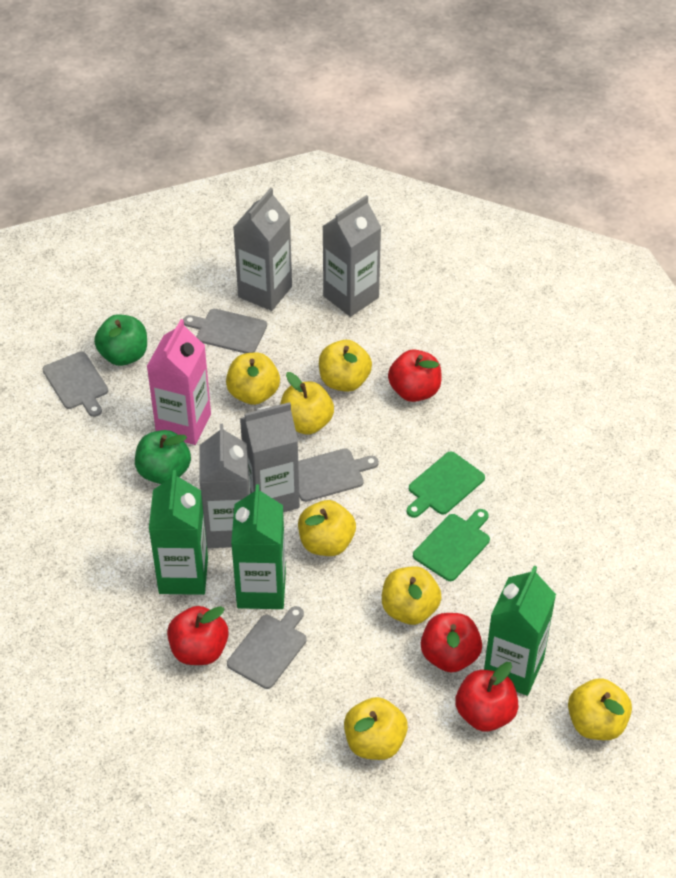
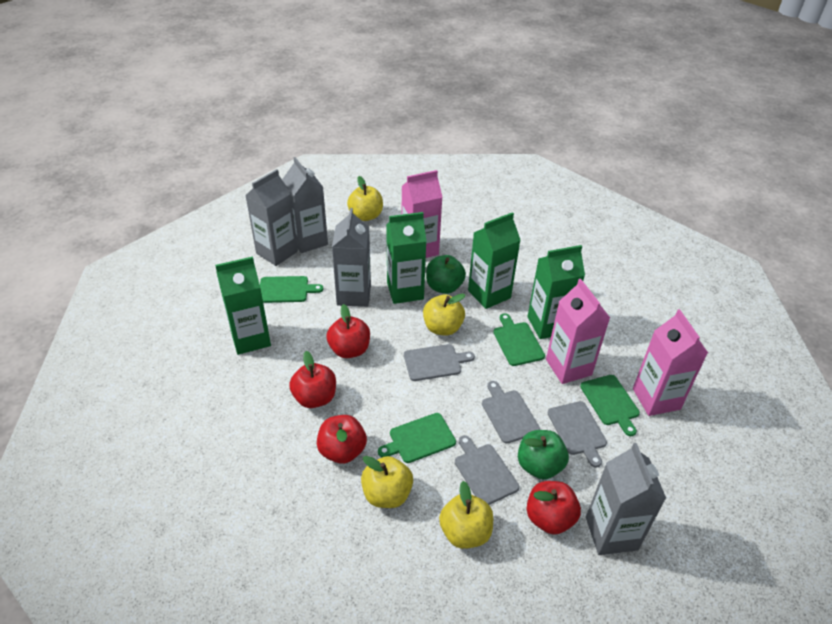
green carton: [149,470,208,595] [231,484,286,609] [484,566,556,696] = 3 -> [215,256,271,355] [386,212,427,304] [468,212,521,309] [527,245,585,339] = 4
green cutting board: [407,451,485,518] [413,509,490,581] = 2 -> [260,276,323,303] [378,413,456,463] [493,313,545,366] [580,375,640,436] = 4
pink carton: [147,319,211,445] = 1 -> [402,170,443,258] [546,279,610,384] [633,309,708,416] = 3
yellow apple: [226,352,280,405] [280,372,334,434] [298,500,356,556] [319,340,372,392] [344,697,408,760] [382,566,442,625] [568,678,632,740] = 7 -> [347,176,383,221] [361,456,413,508] [423,294,465,335] [439,481,493,549] = 4

